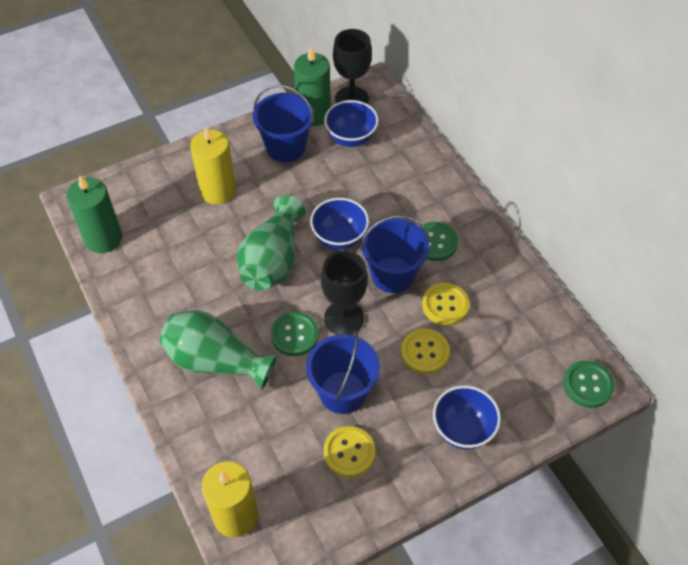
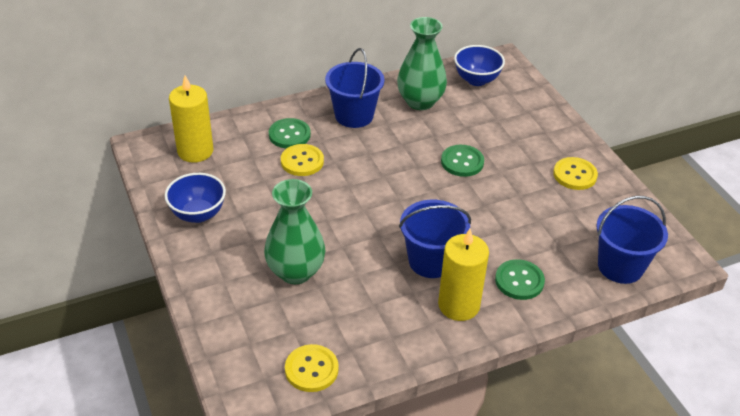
black goblet: [321,251,368,335] [333,29,372,104] = 2 -> none = 0
blue bowl: [310,198,369,250] [324,100,379,147] [433,385,501,449] = 3 -> [165,173,226,223] [454,45,505,86] = 2
green candle: [66,175,122,253] [294,47,331,126] = 2 -> none = 0

